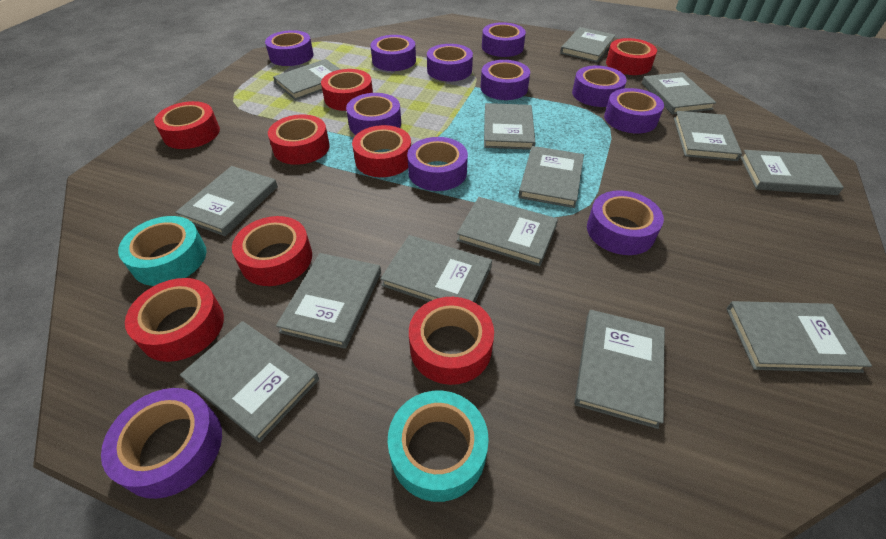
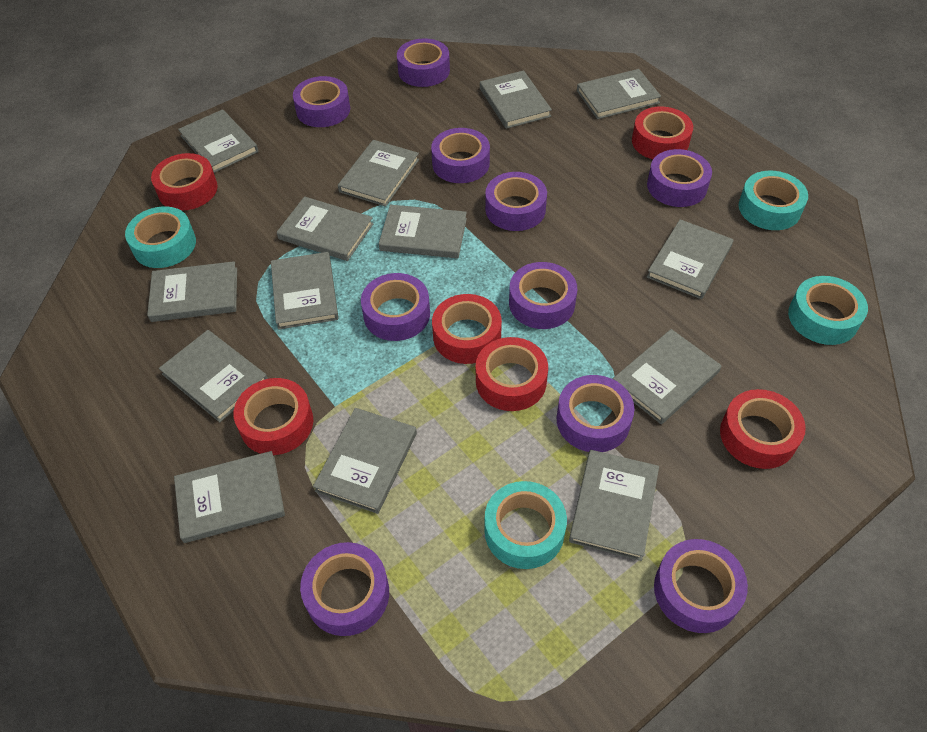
purple tape: [101,388,222,499] [265,30,314,66] [346,93,401,135] [370,35,416,71] [407,137,468,191] [427,44,473,82] [480,60,530,100] [482,22,526,57] [572,65,627,107] [587,190,664,255] [604,88,664,134] = 11 -> [293,76,350,127] [300,542,389,636] [361,273,430,341] [397,38,450,87] [431,128,490,183] [485,172,547,231] [509,262,577,329] [557,375,634,452] [647,149,712,207] [654,539,748,633] = 10
red tape: [125,278,224,362] [154,101,220,149] [232,216,312,286] [268,115,330,165] [321,69,373,111] [352,125,411,177] [409,297,494,385] [606,38,657,75] = 8 -> [151,153,218,211] [234,378,313,455] [432,294,502,364] [476,337,548,411] [632,107,693,159] [720,389,806,469] = 6
turquoise tape: [118,216,207,286] [387,391,489,502] = 2 -> [125,206,196,268] [484,481,567,569] [738,171,808,230] [788,276,868,345] = 4

